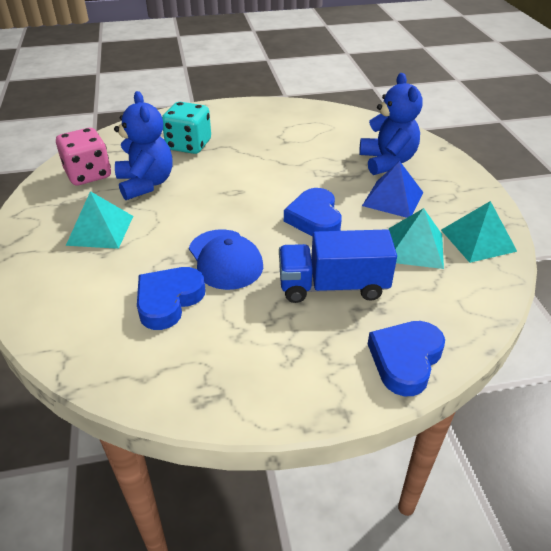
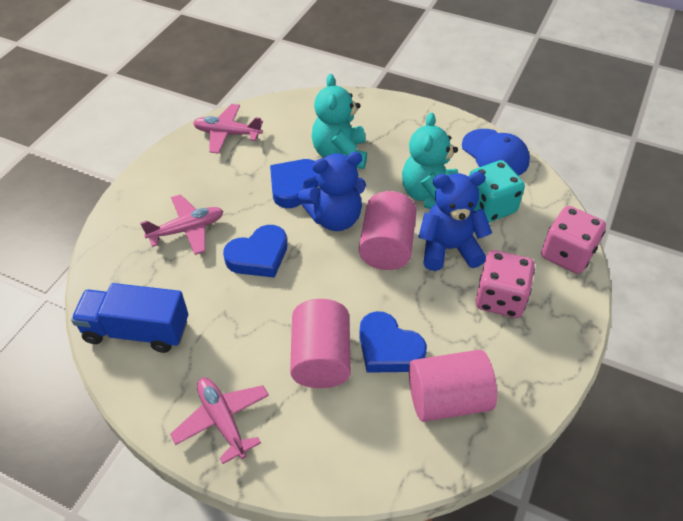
blue pyramid: [362,161,423,218] = 1 -> none = 0
pink cylinder: none = 0 -> [290,299,351,388] [359,191,417,270] [409,350,497,422] = 3
pink dice: [56,128,111,185] = 1 -> [476,250,535,318] [541,206,606,274] = 2
pink plane: none = 0 -> [140,194,223,255] [170,377,269,464] [193,104,263,154] = 3
turquoise pyramid: [66,191,133,249] [389,208,444,269] [441,201,517,263] = 3 -> none = 0
turquoise teddy bear: none = 0 -> [312,74,367,169] [402,113,459,209] = 2

